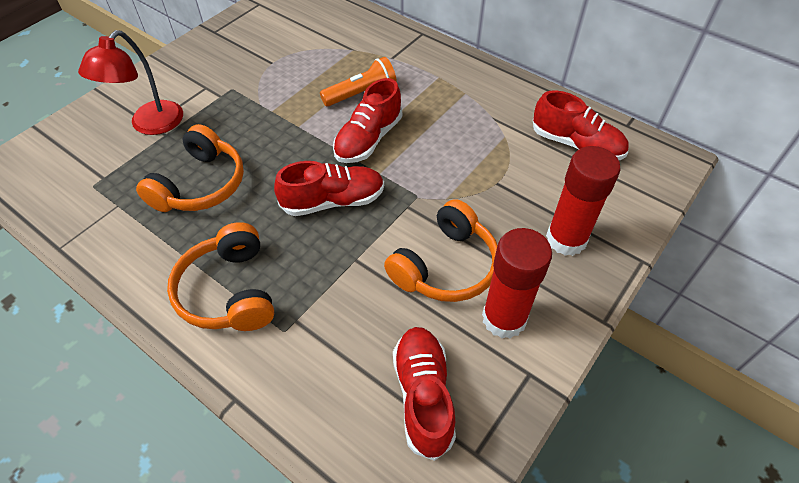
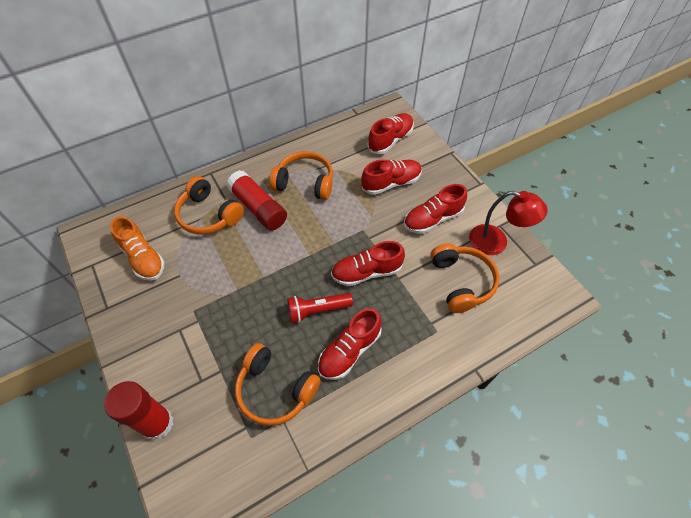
orange flashlight: [320,57,397,107] = 1 -> none = 0
orange headphones: [136,124,244,212] [167,222,274,331] [384,199,497,302] = 3 -> [174,176,244,235] [235,343,321,426] [270,151,333,200] [430,243,499,313] = 4
orange shoe: none = 0 -> [110,216,165,281] = 1
red flashlight: none = 0 -> [287,293,353,323] = 1
red shoe: [274,161,384,216] [333,78,402,163] [393,327,456,461] [533,90,629,160] = 4 -> [318,308,382,380] [331,241,405,286] [361,160,422,195] [367,113,414,154] [404,184,467,234] = 5

